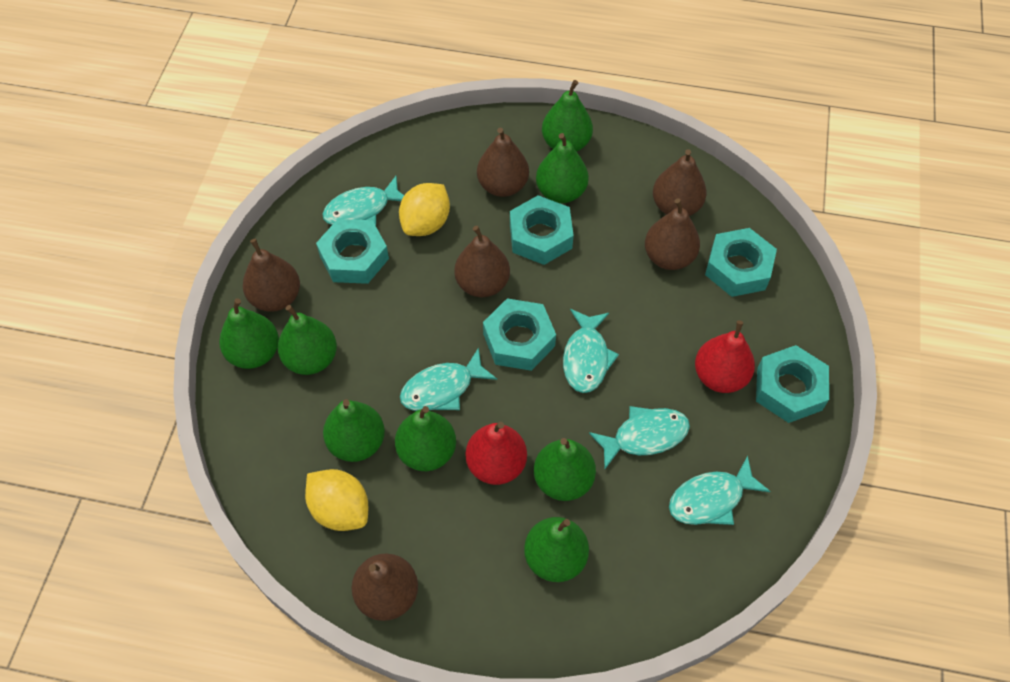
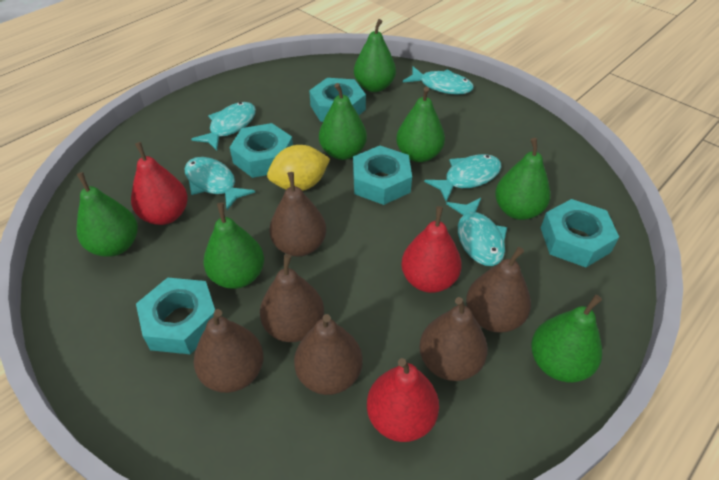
green pear: [219,298,279,369] [278,305,337,375] [323,399,385,462] [395,406,456,471] [524,517,589,582] [534,438,596,501] [536,133,589,203] [542,80,593,152] = 8 -> [77,172,138,257] [203,203,264,289] [319,83,367,160] [354,19,396,92] [396,87,445,162] [495,138,551,220] [531,295,602,382] = 7
red pear: [466,422,527,485] [695,320,755,393] = 2 -> [131,142,188,225] [367,358,439,442] [401,206,462,293] = 3
yellow lemon: [305,469,368,531] [399,183,450,236] = 2 -> [267,145,330,191] = 1

